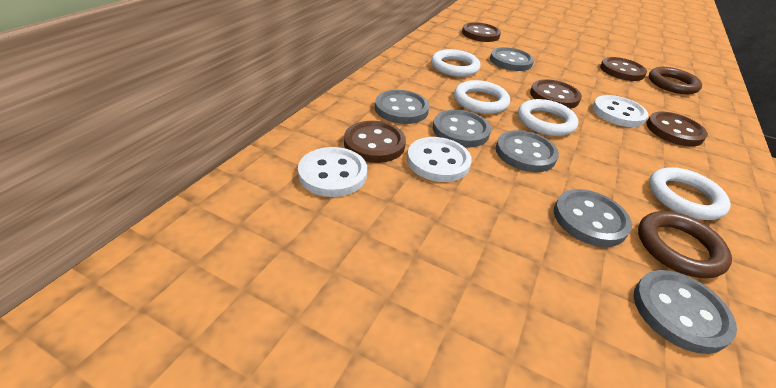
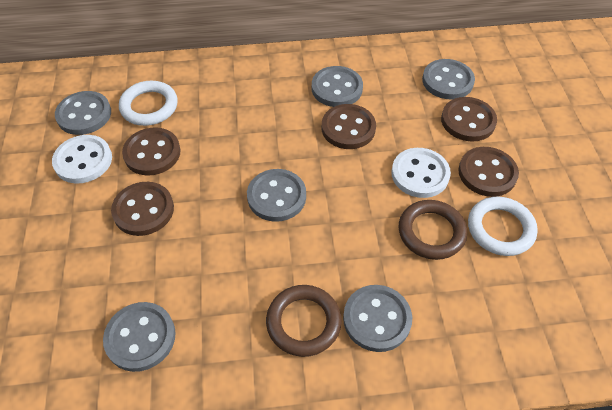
white button: [298,147,367,197] [407,137,472,182] [592,95,648,127] = 3 -> [52,135,112,183] [392,148,451,198] = 2
white ring: [431,49,480,77] [454,80,510,114] [518,99,579,136] [649,167,731,220] = 4 -> [119,81,178,126] [468,197,538,256] = 2

